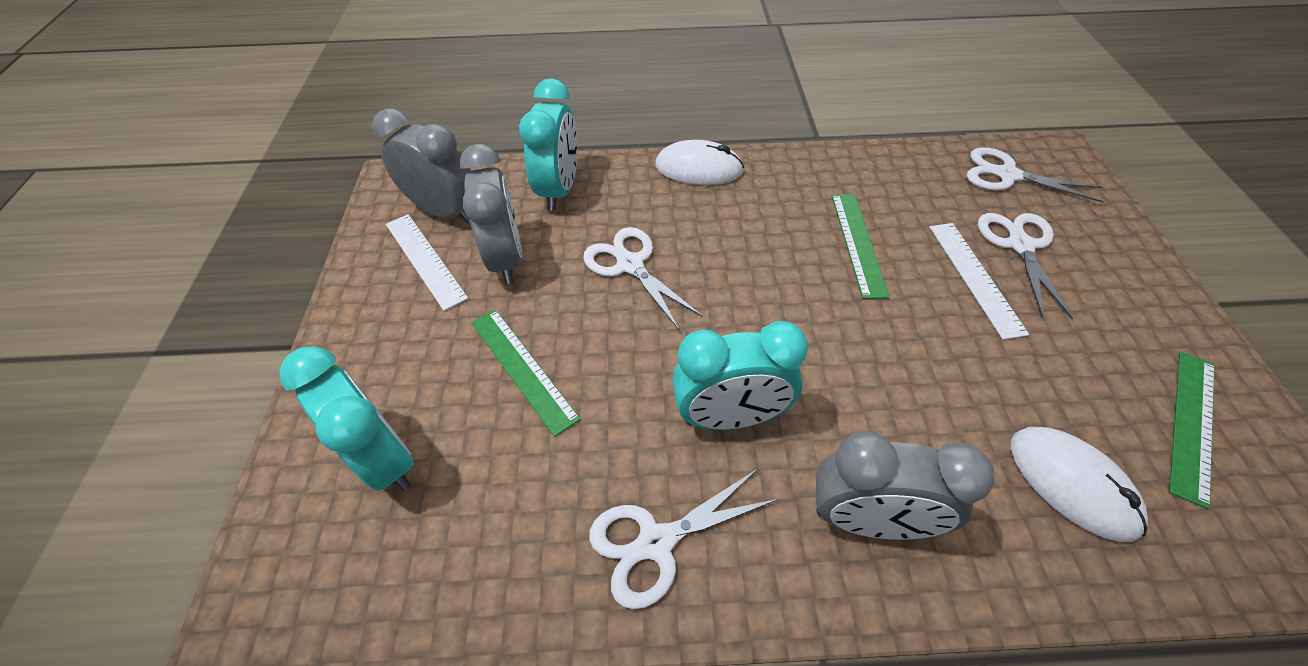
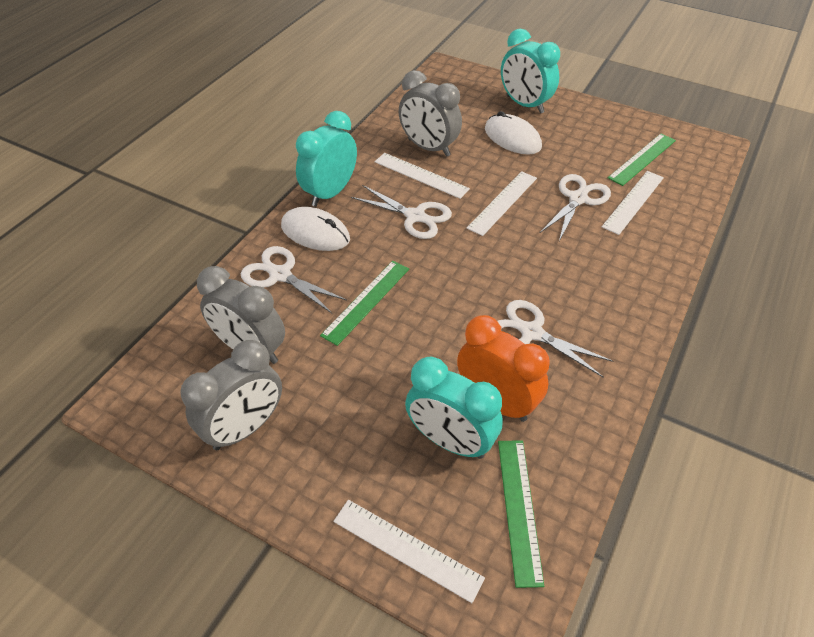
orange clock: none = 0 -> [457,315,550,422] = 1
white ruler: [386,214,468,311] [930,223,1029,340] = 2 -> [333,500,485,603] [375,153,470,199] [467,171,537,236] [602,171,664,235] = 4

